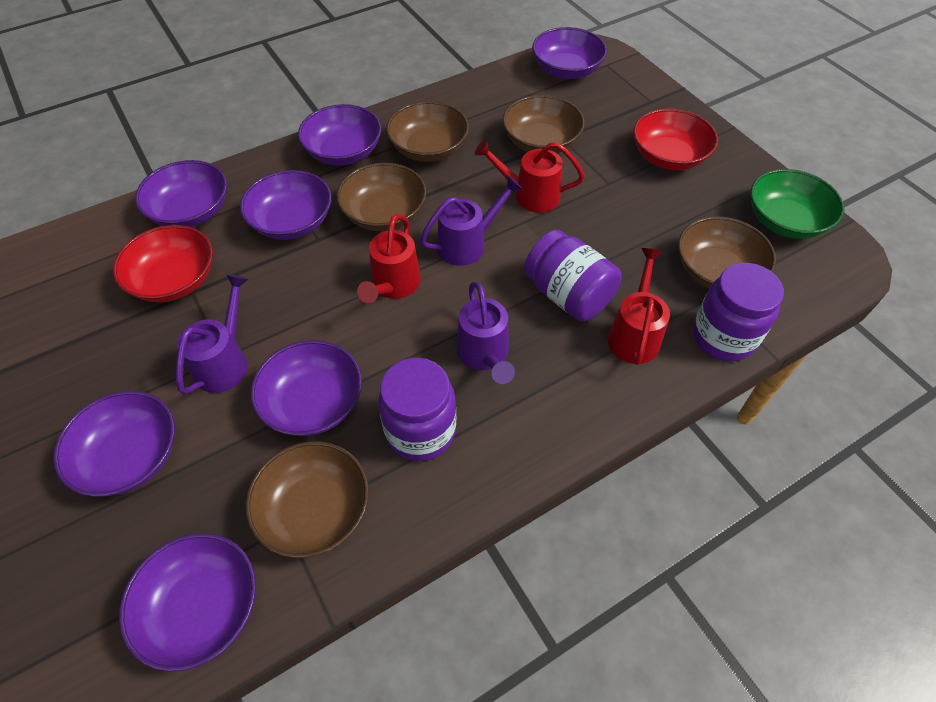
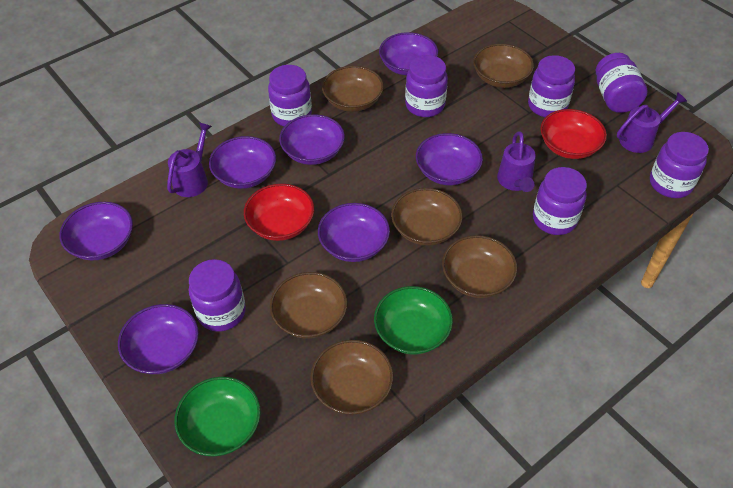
brown bowl: [245,441,369,558] [337,163,427,231] [386,101,469,162] [502,95,585,153] [678,217,776,289] = 5 -> [270,272,347,339] [310,340,393,415] [322,66,384,112] [391,188,462,246] [442,235,517,298] [473,44,534,88] = 6
green bowl: [750,169,844,239] = 1 -> [175,377,261,456] [374,286,453,355] = 2
purple jar: [378,358,456,461] [524,230,622,322] [693,263,784,361] = 3 -> [189,259,246,332] [268,65,312,126] [405,55,448,117] [528,55,575,117] [533,167,587,235] [596,53,647,113] [650,132,709,198] = 7
red watering can: [357,214,421,303] [475,139,585,213] [608,248,670,365] = 3 -> none = 0

